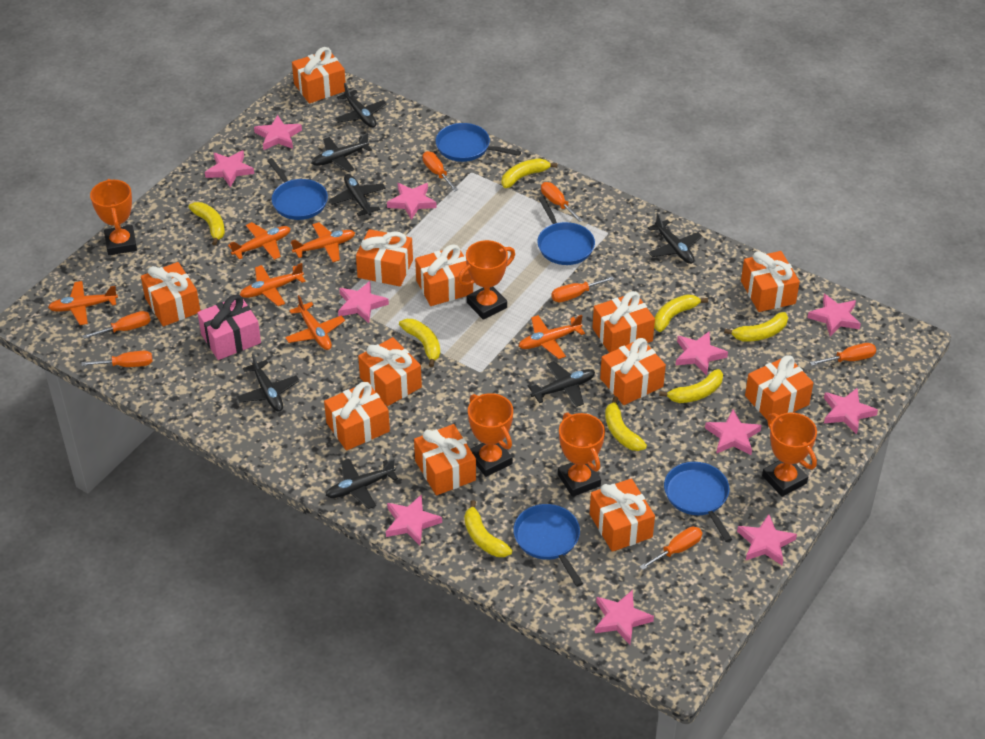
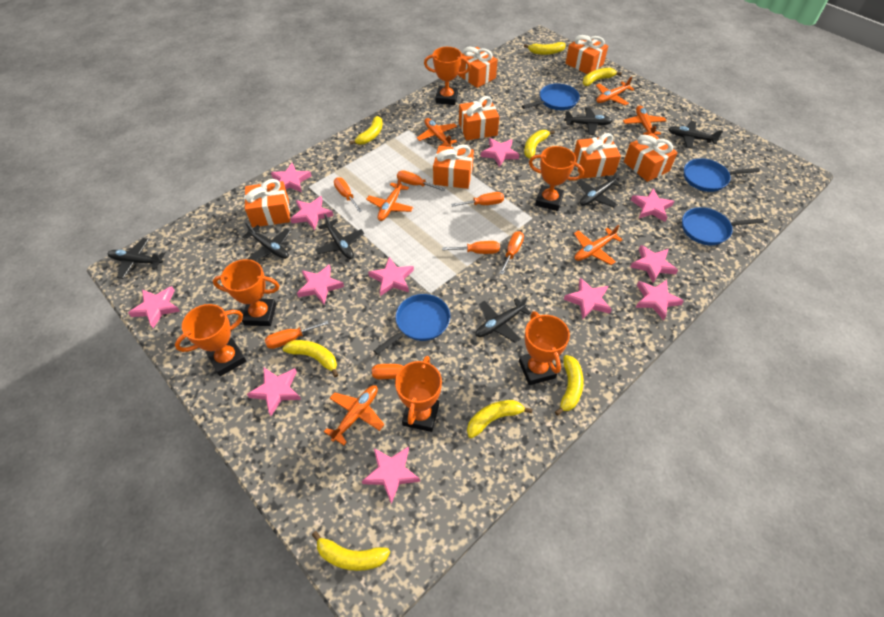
blue pan: [267,158,328,220] [436,123,521,162] [513,504,583,587] [537,197,595,265] [664,462,732,542] = 5 -> [374,294,450,355] [522,83,580,110] [682,207,764,245] [684,158,760,192] = 4
orange gift: [141,262,200,326] [292,47,346,103] [324,382,390,451] [356,229,413,287] [358,337,422,406] [414,424,476,495] [415,244,473,306] [590,478,655,552] [592,291,655,353] [600,338,666,405] [741,251,800,312] [745,355,813,422] = 12 -> [244,179,290,227] [433,145,474,189] [458,47,498,88] [459,96,499,140] [565,35,608,74] [574,133,621,179] [624,133,678,182] = 7
orange trophy: [90,179,137,255] [458,240,515,320] [468,393,513,477] [558,413,605,497] [762,413,817,497] = 5 -> [175,304,246,376] [213,259,280,326] [395,356,442,432] [424,47,471,105] [519,311,570,385] [529,146,584,211] = 6
pink gift: [197,295,261,360] = 1 -> none = 0
pink star: [205,150,254,187] [254,115,302,150] [338,281,389,323] [386,494,442,545] [387,183,437,220] [595,590,654,645] [676,331,728,375] [705,409,762,455] [737,514,797,565] [807,294,861,336] [824,388,878,434] = 11 -> [128,286,180,328] [247,368,301,416] [271,163,312,192] [290,196,334,230] [297,264,344,304] [362,446,420,504] [368,257,414,296] [481,138,520,167] [564,278,612,319] [630,245,678,283] [631,189,674,222] [636,280,684,320] = 12

